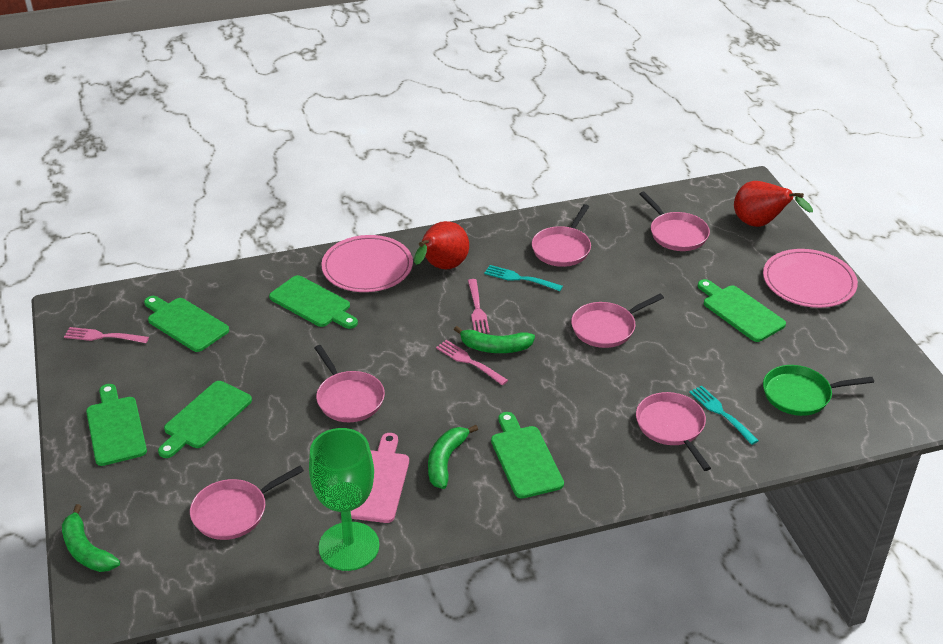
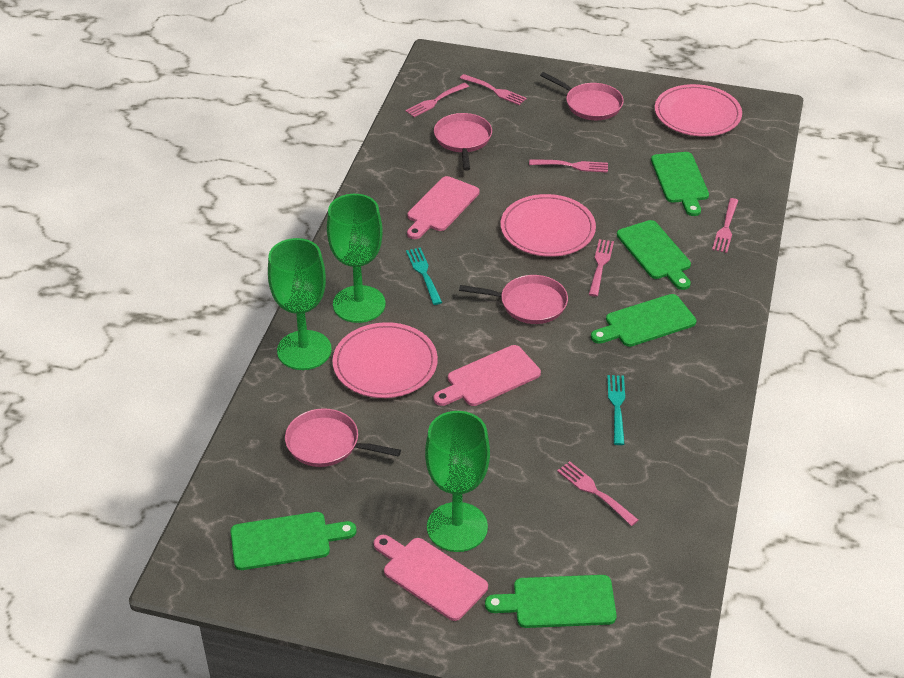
green banana: [62,504,120,572] [428,425,478,489] [454,326,535,353] = 3 -> none = 0
green cutting board: [86,384,147,466] [144,296,229,352] [158,381,252,458] [269,275,358,329] [491,412,564,499] [698,279,786,342] = 6 -> [230,512,357,570] [485,575,617,628] [591,294,696,347] [617,220,691,290] [651,152,709,216] = 5
green goblet: [309,428,379,571] = 1 -> [268,238,332,370] [327,194,386,323] [425,411,490,552] = 3
green pan: [763,365,874,416] = 1 -> none = 0
pink cutting board: [351,433,409,523] = 1 -> [374,535,488,621] [407,176,480,239] [434,345,541,406] = 3
pink fork: [64,327,149,343] [436,340,508,385] [468,279,490,334] = 3 -> [405,83,469,117] [460,74,527,105] [529,159,608,173] [557,461,639,526] [589,239,614,297] [712,198,739,253] = 6
pink pan: [190,466,304,540] [314,345,385,422] [532,204,591,267] [571,294,664,348] [636,392,711,471] [640,192,710,251] = 6 -> [285,408,401,467] [434,113,492,171] [459,275,568,324] [540,72,624,120] = 4
pink plate: [321,235,413,292] [763,249,858,308] = 2 -> [333,322,438,398] [501,194,596,257] [655,84,742,137] = 3
red pear: [414,221,469,270] [734,181,813,227] = 2 -> none = 0

